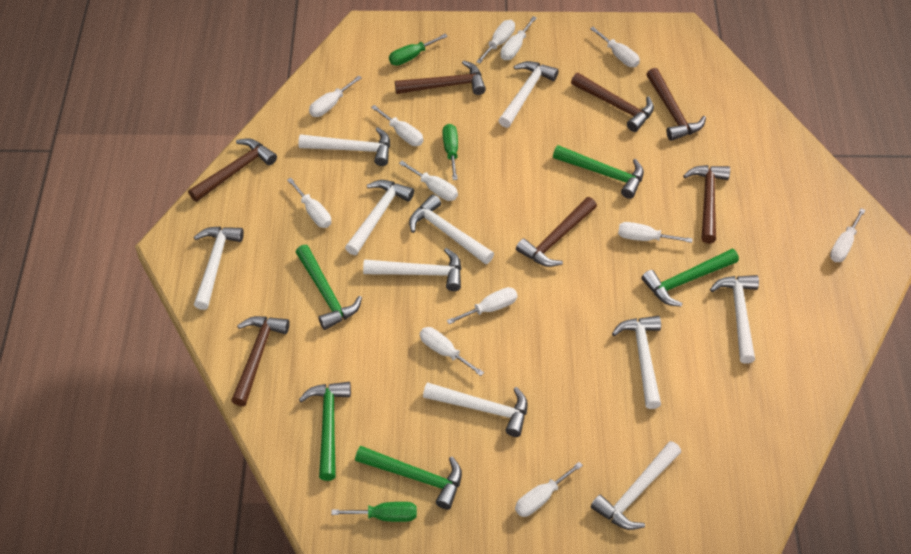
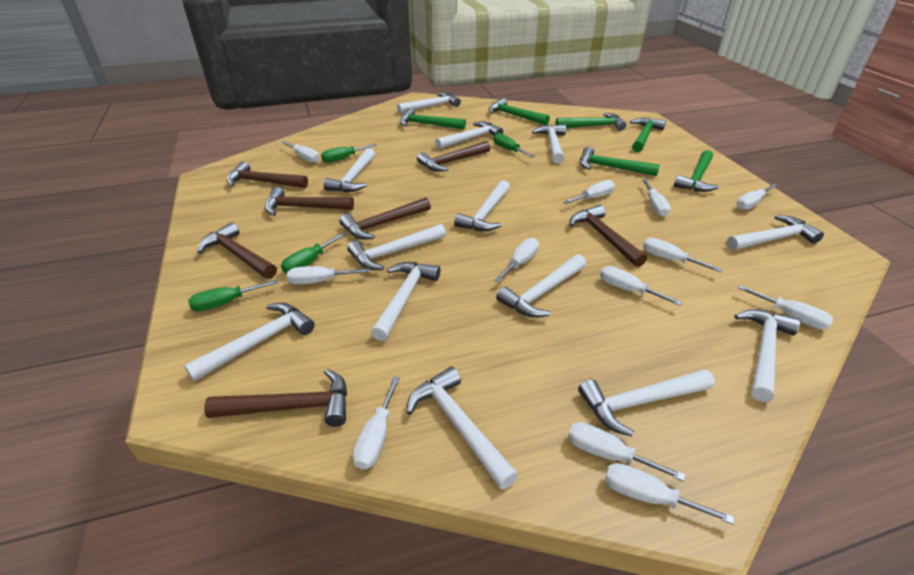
green hammer: [296,245,362,330] [299,382,351,481] [355,446,462,510] [553,145,644,199] [641,249,739,307] = 5 -> [400,108,466,130] [488,98,550,125] [556,113,627,131] [580,147,660,176] [630,118,666,152] [674,150,719,192] = 6
green screwdriver: [331,502,417,522] [389,34,448,66] [443,124,458,180] = 3 -> [188,279,278,312] [281,233,345,273] [321,144,376,163] [494,133,535,158] = 4
white hammer: [194,227,244,310] [298,127,390,166] [345,180,414,255] [363,248,461,291] [409,194,494,264] [423,382,528,437] [498,61,559,128] [591,441,681,530] [612,316,661,409] [710,275,759,364] = 10 -> [184,303,315,381] [324,148,375,192] [347,224,446,270] [371,262,440,341] [397,93,461,114] [406,367,518,490] [435,122,503,149] [454,180,510,231] [496,254,586,318] [532,124,566,163] [578,369,715,436] [727,215,824,250] [734,309,801,402] = 13

